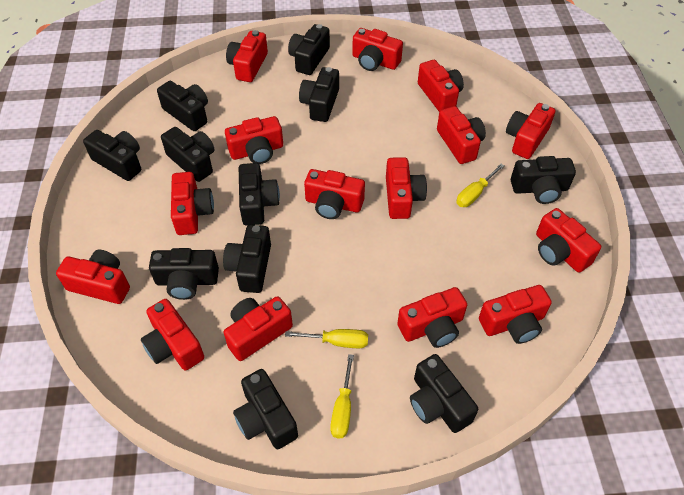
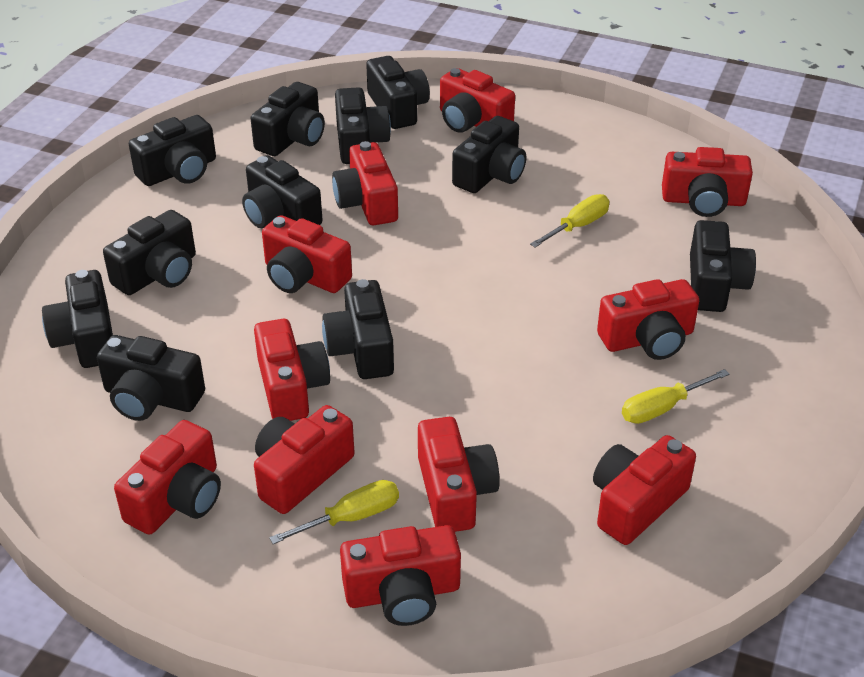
red camera: [56,250,130,304] [141,299,204,371] [171,172,214,235] [223,296,293,361] [225,116,283,164] [226,30,268,82] [304,169,365,219] [352,28,403,71] [386,157,427,219] [397,287,467,348] [418,60,464,112] [437,106,486,164] [479,285,552,344] [506,103,555,159] [536,208,601,273] = 15 -> [114,420,221,535] [254,319,330,421] [254,405,355,514] [262,215,352,293] [332,141,398,225] [340,525,461,626] [418,417,500,532] [440,68,515,133] [593,435,696,545] [597,279,699,360] [662,147,753,217] = 11

